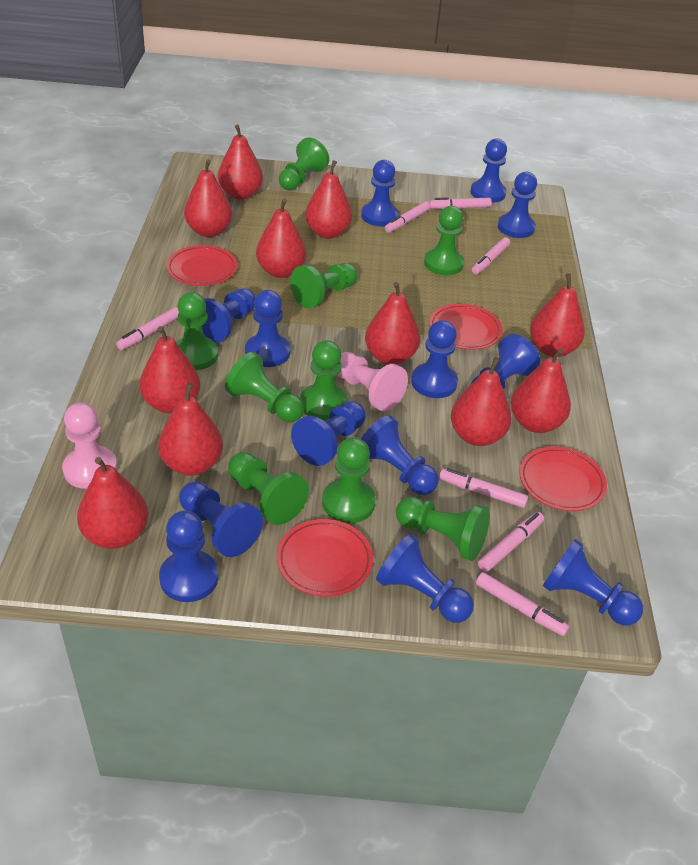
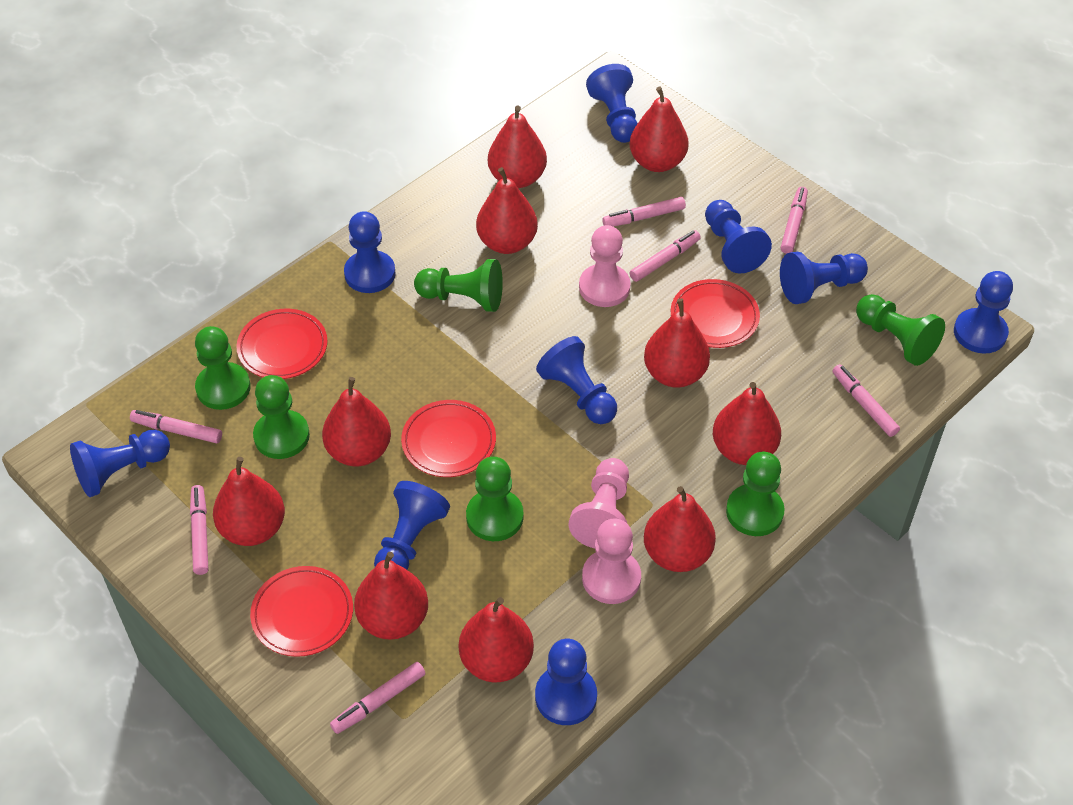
blue pawn: [159,510,218,602] [179,481,263,557] [202,288,255,343] [245,290,291,367] [291,401,366,466] [361,160,399,226] [361,415,439,495] [376,534,474,623] [411,320,458,398] [470,138,507,203] [471,334,540,390] [498,172,537,238] [543,539,643,625] = 13 -> [70,430,170,497] [344,211,396,293] [374,481,450,570] [535,639,597,725] [536,336,617,424] [586,64,638,143] [705,200,772,273] [780,252,868,304] [954,271,1013,354] = 9
green pawn: [176,292,218,370] [225,352,304,422] [228,452,309,525] [279,137,329,191] [290,263,357,308] [300,340,348,421] [322,437,376,523] [396,497,490,561] [424,206,464,275] = 9 -> [195,326,251,410] [253,375,310,459] [414,259,503,312] [466,457,524,541] [726,452,785,536] [856,294,945,366] = 6
pink pawn: [62,402,117,489] [338,352,408,411] = 2 -> [568,458,629,548] [579,225,631,307] [582,518,641,604] = 3
red pear: [77,457,149,549] [139,326,200,413] [158,382,223,476] [184,159,232,237] [218,125,263,200] [256,199,306,278] [305,160,352,239] [365,282,420,365] [451,357,511,446] [511,349,571,433] [530,273,585,357] = 11 -> [213,457,285,546] [322,377,391,466] [354,552,428,640] [459,597,534,682] [476,167,538,254] [488,106,547,188] [630,86,689,172] [644,298,710,388] [644,486,716,572] [713,382,781,465] = 10

